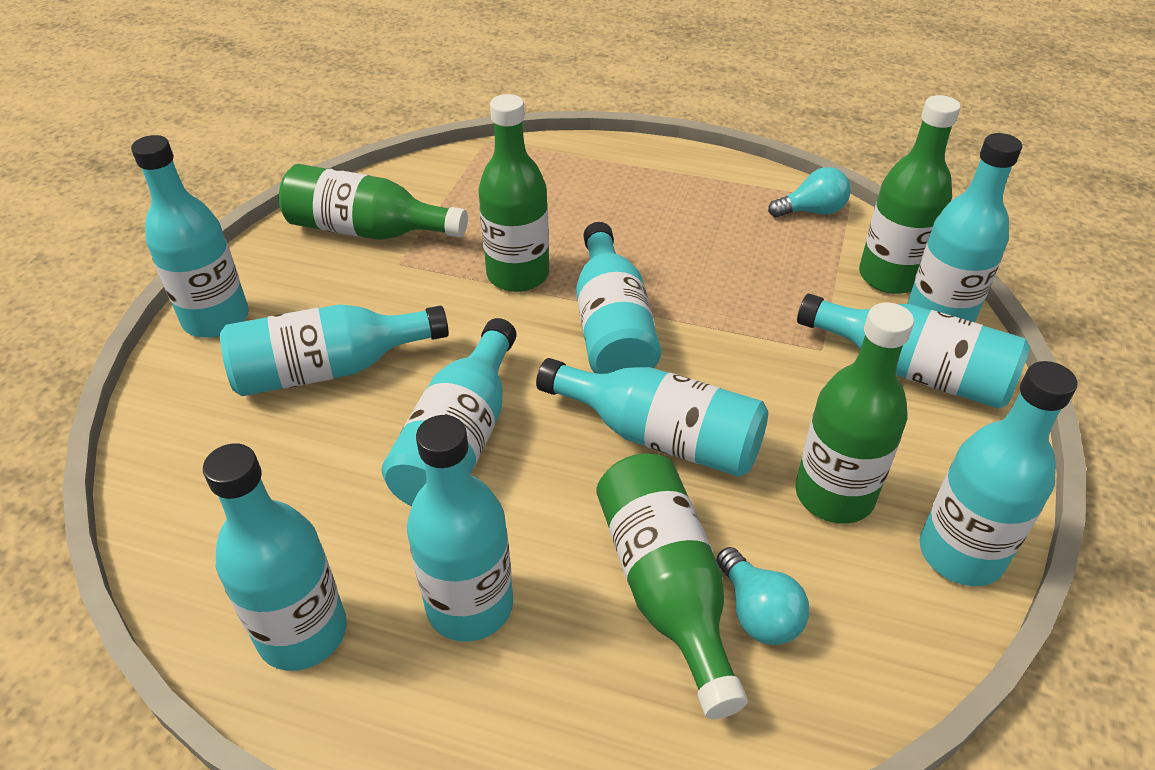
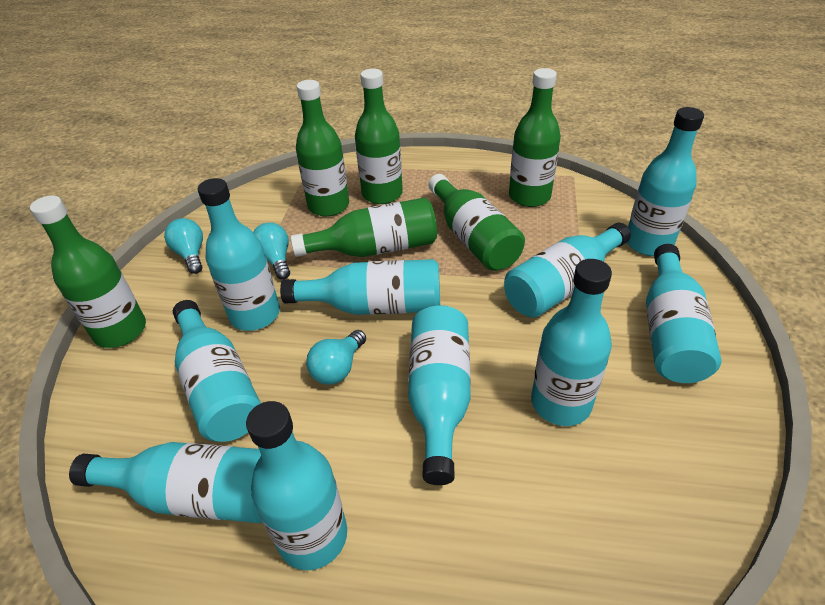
green bottle: [279,164,468,240] [478,94,549,292] [596,453,748,719] [795,303,914,523] [859,95,961,294] = 5 -> [30,195,146,348] [291,197,437,257] [296,80,349,217] [355,69,403,204] [428,174,525,271] [509,68,561,207] = 6
turquoise light bulb: [716,547,809,645] [768,167,851,217] = 2 -> [164,218,203,274] [253,222,290,279] [306,330,366,385] = 3

